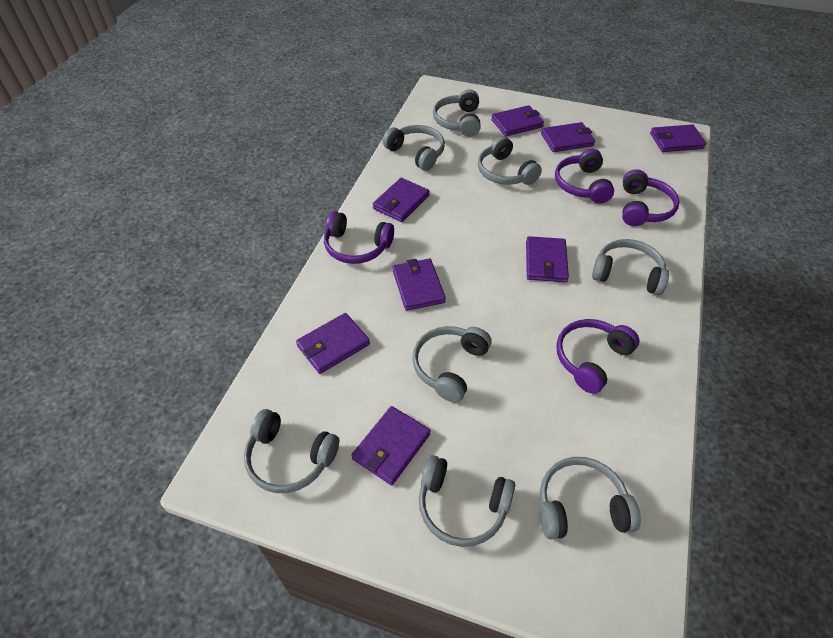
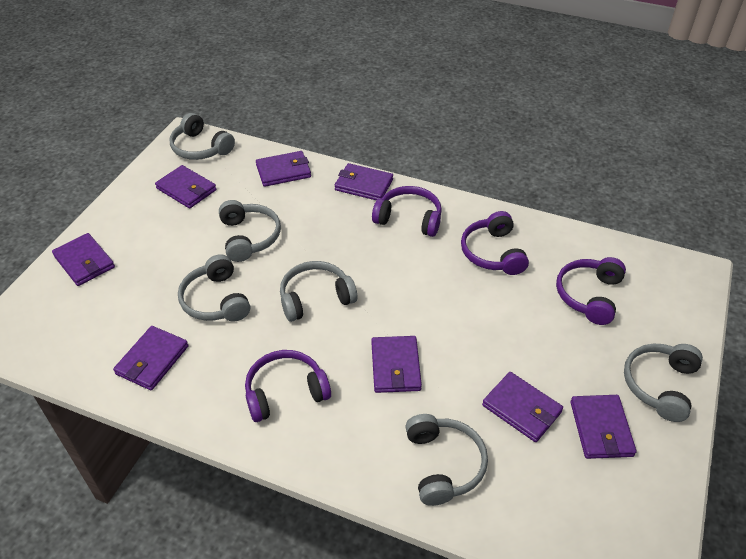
grey headphones: [244,409,339,493] [383,125,445,171] [412,326,492,402] [419,455,515,547] [433,89,481,137] [478,136,542,185] [540,457,641,540] [592,239,669,295] = 8 -> [169,113,235,160] [178,254,250,322] [219,200,281,262] [280,261,357,322] [405,414,488,506] [624,344,703,422] = 6

